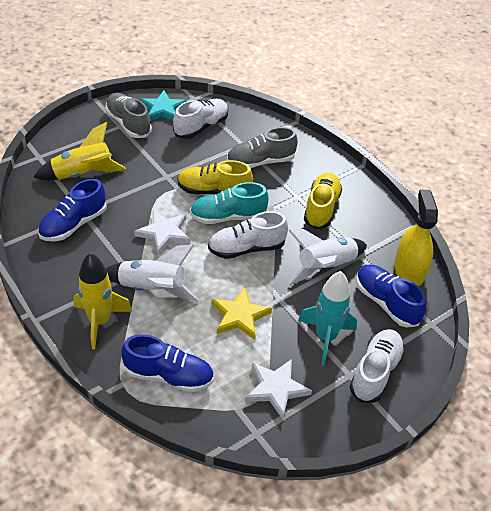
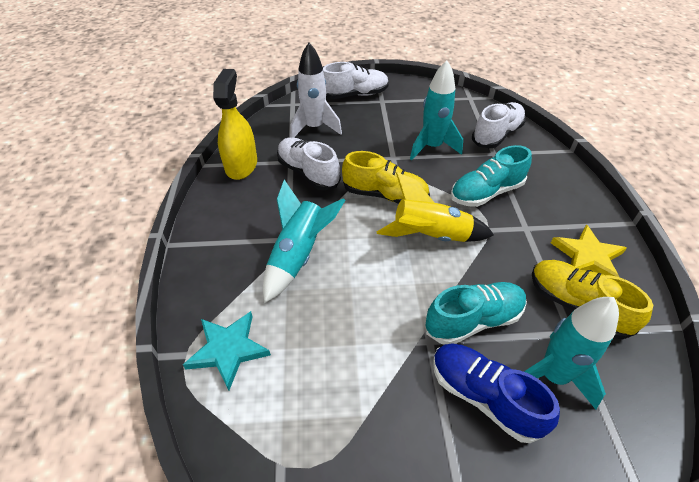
blue shoe: [38,179,107,241] [121,334,214,392] [356,265,426,328] = 3 -> [433,343,560,443] = 1
grey shoe: [105,93,152,138] [227,127,298,168] = 2 -> none = 0
turquoise rocket: [298,271,357,366] = 1 -> [263,180,345,303] [410,60,463,160] [524,297,619,410] = 3
turquoise shoe: [190,182,269,224] = 1 -> [425,282,527,345] [451,145,532,207] = 2
white rocket: [106,244,199,301] [288,229,367,285] = 2 -> [290,43,342,138] = 1
white star: [134,209,191,255] [245,359,312,420] = 2 -> none = 0
yellow rocket: [33,122,126,180] [73,253,132,349] = 2 -> [377,172,494,242] = 1

